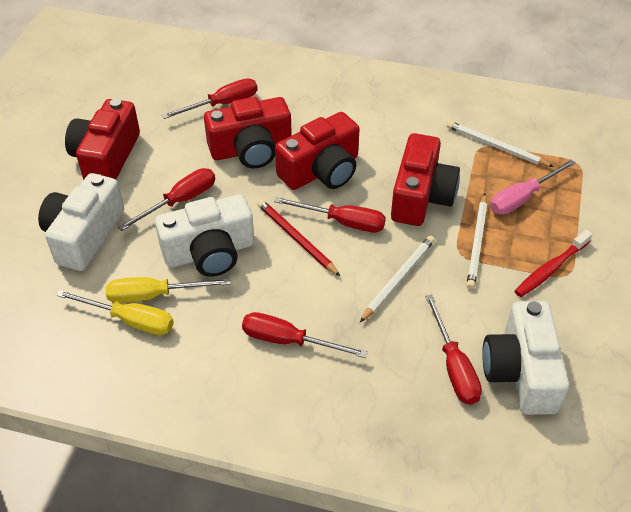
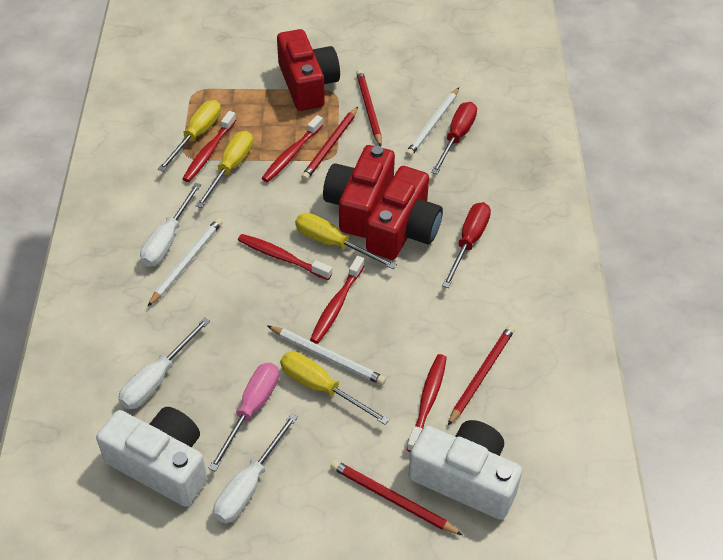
red camera: [65,98,140,180] [204,97,292,169] [275,112,360,190] [391,133,460,226] = 4 -> [277,29,340,111] [323,145,395,238] [366,166,443,260] = 3
red pencil: [257,199,340,276] = 1 -> [301,107,358,181] [330,460,462,535] [356,70,382,147] [448,325,515,426] = 4
red screwdriver: [118,168,215,231] [162,78,258,119] [242,312,368,358] [274,197,386,233] [425,295,482,405] = 5 -> [431,102,477,174] [442,202,491,288] = 2
red toothbrush: [515,230,592,297] = 1 -> [182,111,236,182] [238,234,332,280] [262,115,323,182] [310,256,365,344] [407,354,447,452] = 5
white camera: [38,173,124,271] [155,195,254,277] [482,301,569,415] = 3 -> [96,407,207,507] [408,420,522,520] = 2
white screwdriver: none = 0 -> [119,318,210,409] [140,183,201,267] [213,413,298,523] = 3
yellow screwdriver: [56,290,174,335] [106,277,231,303] = 2 -> [158,100,221,172] [196,131,253,208] [280,351,390,425] [295,213,397,269] = 4

